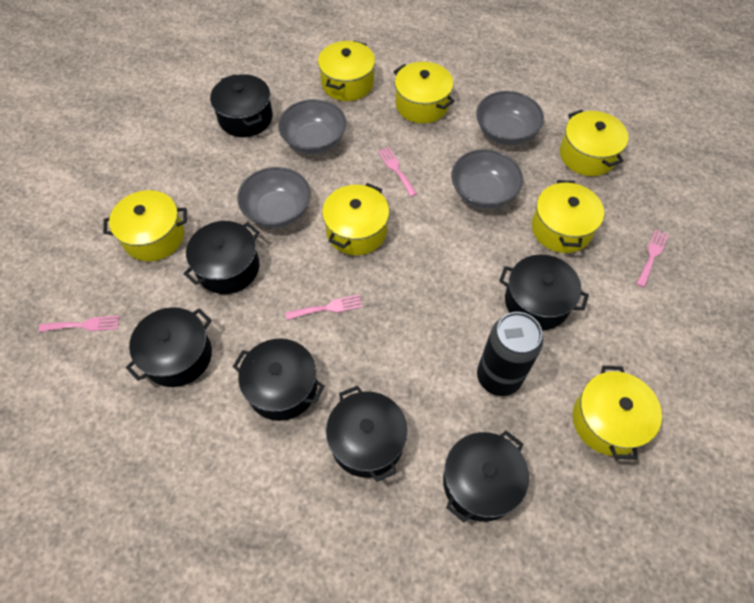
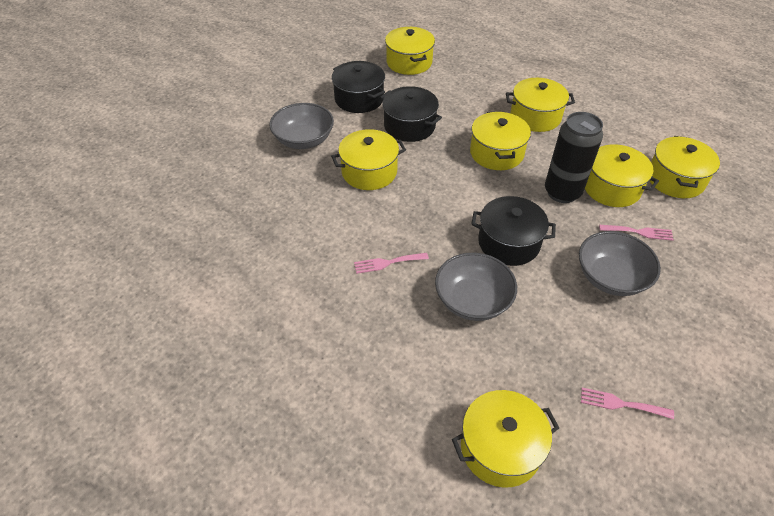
black pot: [126,307,212,387] [184,221,260,294] [210,74,273,137] [232,339,325,421] [326,386,407,482] [443,431,529,523] [499,254,589,330] = 7 -> [332,61,385,113] [380,86,442,142] [471,196,556,266] = 3
grey bowl: [237,167,311,228] [278,99,346,154] [451,149,523,209] [476,91,544,145] = 4 -> [269,103,334,149] [435,253,517,321] [579,231,661,296] = 3
pink fork: [38,316,120,332] [285,294,363,320] [378,147,417,197] [636,229,668,288] = 4 -> [354,253,429,274] [581,387,674,419] [599,225,674,241] = 3

